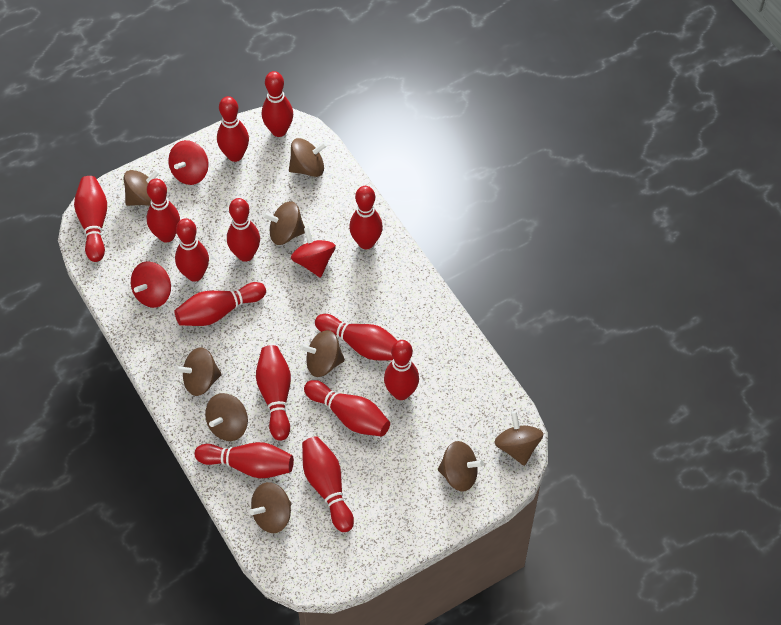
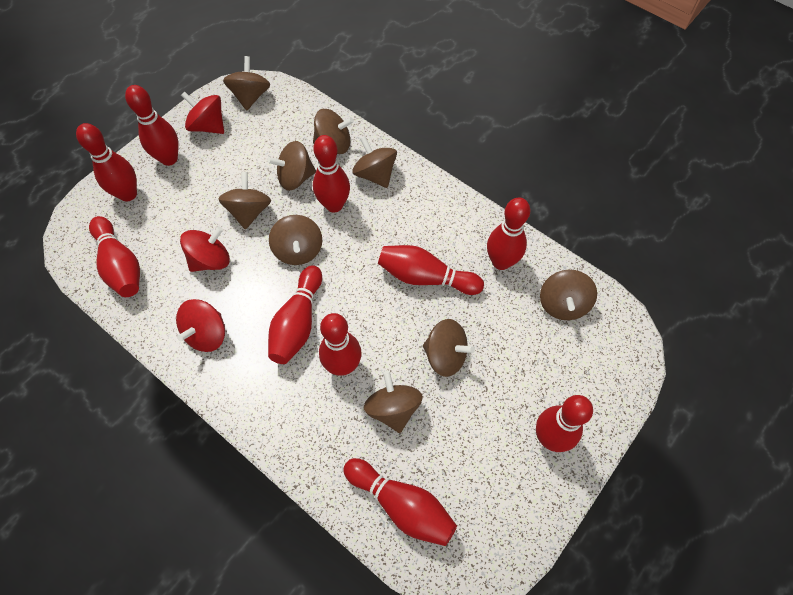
red bowling pin: [74,176,107,262] [147,179,180,242] [174,282,266,326] [175,218,209,282] [195,442,294,478] [217,96,249,162] [227,198,260,262] [256,345,291,441] [262,71,293,137] [302,436,354,532] [304,380,390,437] [315,314,398,361] [349,186,383,249] [384,340,419,400] = 14 -> [76,123,137,201] [89,216,140,297] [125,85,178,166] [268,265,322,364] [313,135,350,213] [319,313,362,376] [343,458,457,546] [378,245,484,295] [487,197,530,270] [536,395,593,452] = 10

